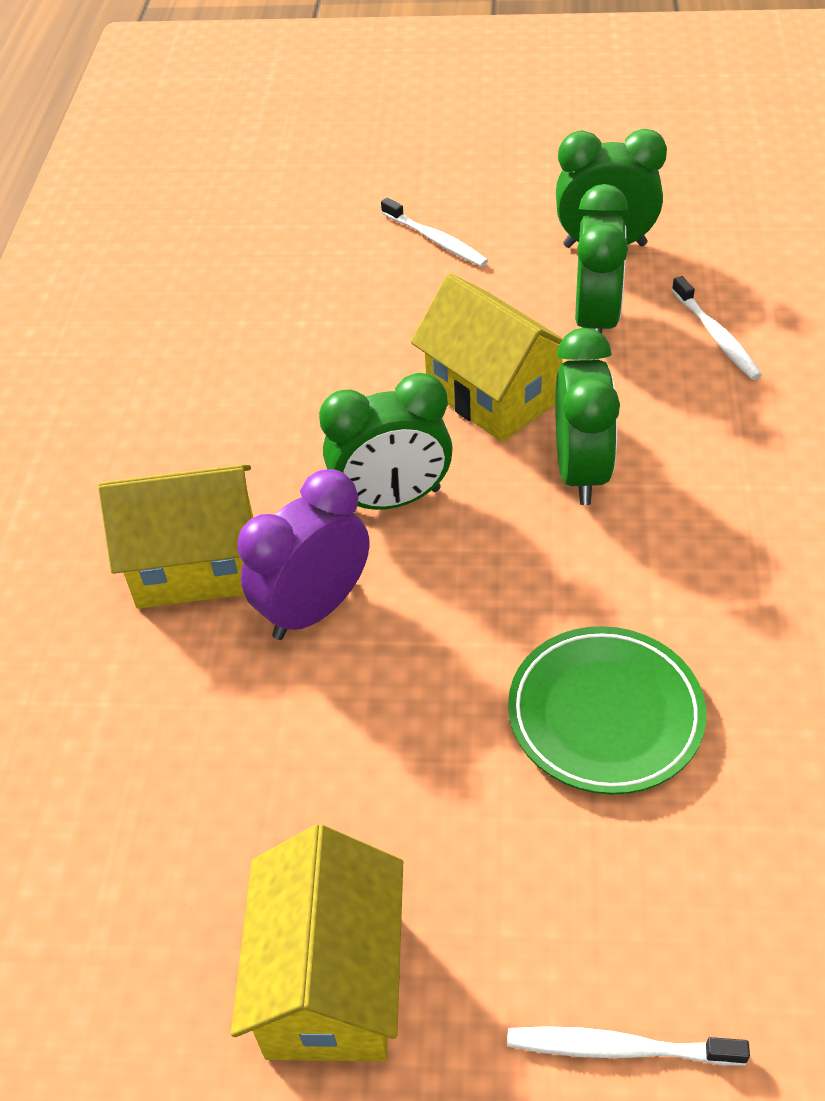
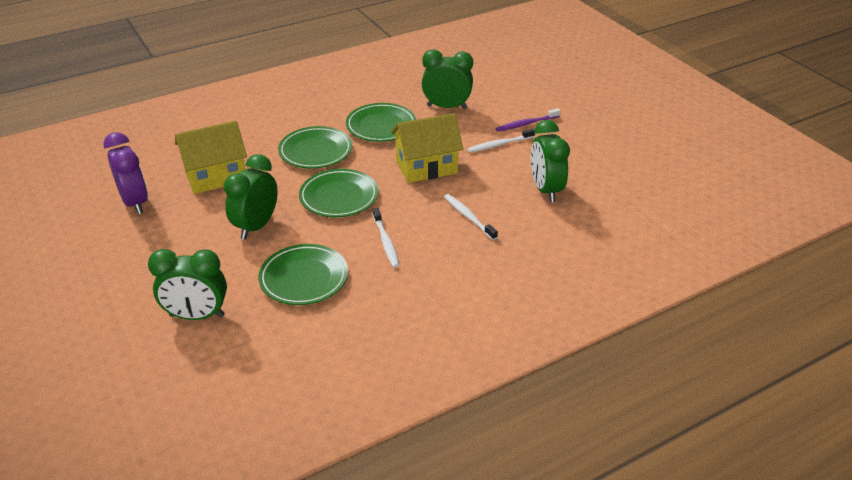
green plate: [508,626,706,795] = 1 -> [258,244,348,305] [278,126,352,169] [299,169,378,217] [346,103,416,142] = 4
purple toothbrush: none = 0 -> [496,108,561,132] = 1
yellow house: [98,465,253,609] [231,825,403,1061] [411,273,563,442] = 3 -> [175,121,247,194] [391,113,463,183] = 2

